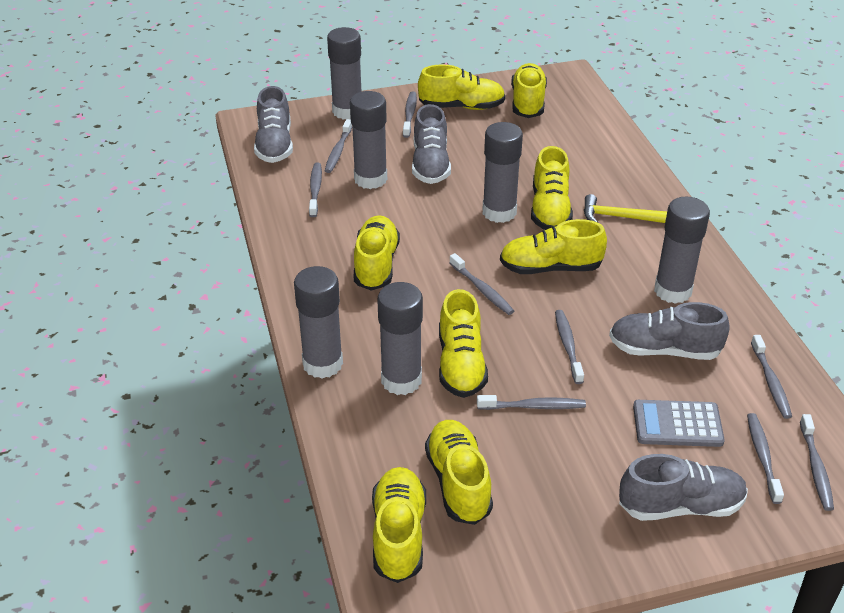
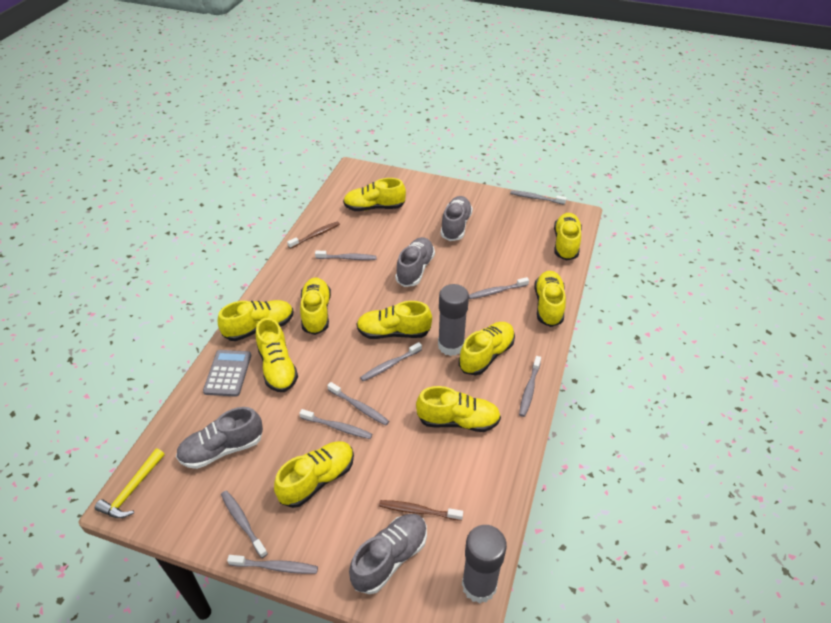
brown toothbrush: none = 0 -> [287,221,340,249] [379,500,463,521] = 2
grey glue stick: [294,266,343,379] [327,27,361,120] [350,91,387,189] [377,282,423,395] [482,122,523,223] [654,196,710,304] = 6 -> [438,284,469,356] [462,525,507,604] = 2
yellow shoe: [354,215,400,290] [372,467,426,583] [418,64,506,110] [425,420,493,525] [439,289,488,398] [500,219,607,274] [511,63,547,118] [531,146,573,230] = 8 -> [218,300,293,341] [256,318,298,392] [274,441,354,508] [300,278,331,335] [343,178,406,211] [356,301,432,339] [416,386,501,432] [459,322,515,375] [534,271,566,327] [554,213,582,261] = 10

